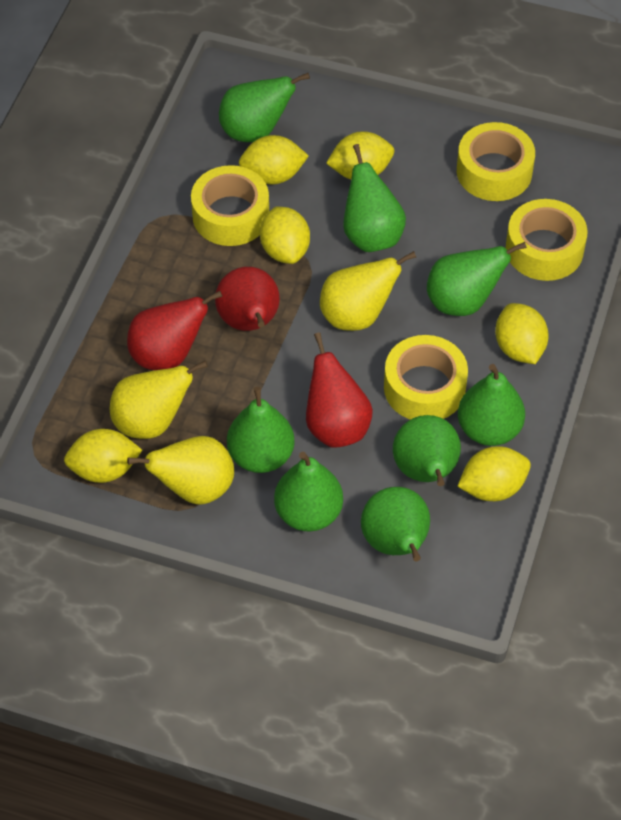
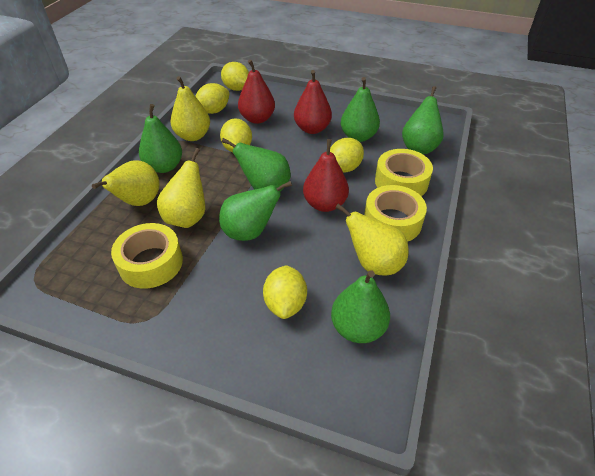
green pear: [219,73,310,142] [227,387,295,473] [274,452,343,531] [343,144,406,252] [361,487,430,561] [393,415,461,486] [427,242,527,316] [458,364,525,446] = 8 -> [139,104,182,173] [219,181,292,241] [222,138,291,191] [331,270,390,343] [341,77,380,142] [402,86,444,154] = 6
yellow lemon: [64,429,142,483] [238,135,309,184] [260,206,310,264] [326,131,394,179] [457,446,531,501] [495,303,549,364] = 6 -> [195,83,229,114] [220,119,252,152] [221,62,249,91] [263,265,307,319] [330,138,364,173] = 5
yellow pear: [109,360,208,439] [127,436,234,505] [320,251,416,331] = 3 -> [92,160,160,206] [157,148,205,228] [170,76,210,141] [335,204,408,275] = 4
yellow tape: [191,165,269,246] [384,335,468,420] [457,122,535,201] [506,199,588,281] = 4 -> [111,223,183,289] [364,185,427,242] [375,149,433,196] = 3

